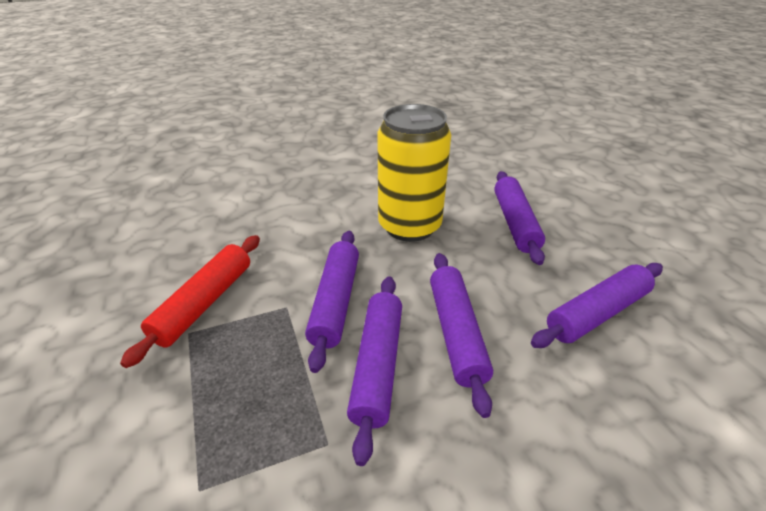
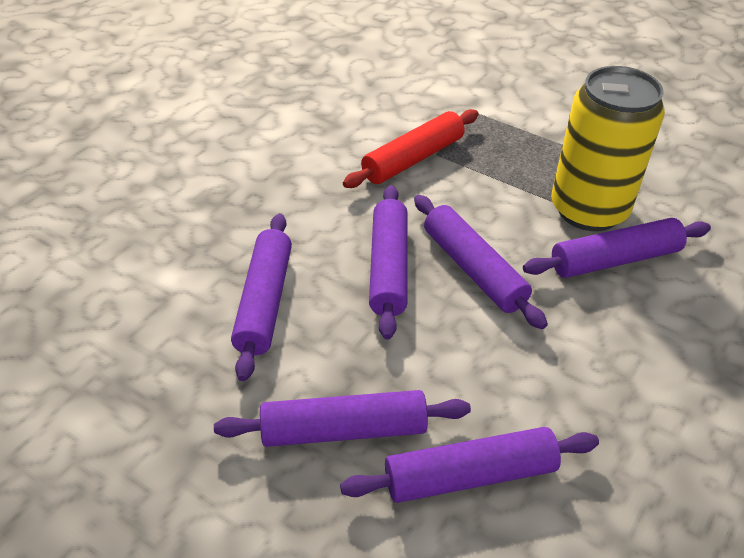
purple rolling pin: [305,231,359,373] [347,276,402,466] [430,253,493,418] [494,171,545,265] [531,263,663,348] = 5 -> [214,390,471,447] [231,213,292,381] [340,427,599,503] [369,185,408,340] [414,195,548,329] [523,218,711,278] = 6

